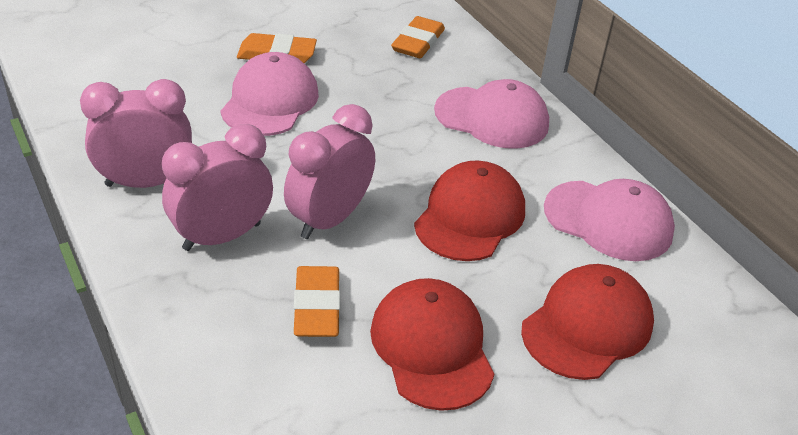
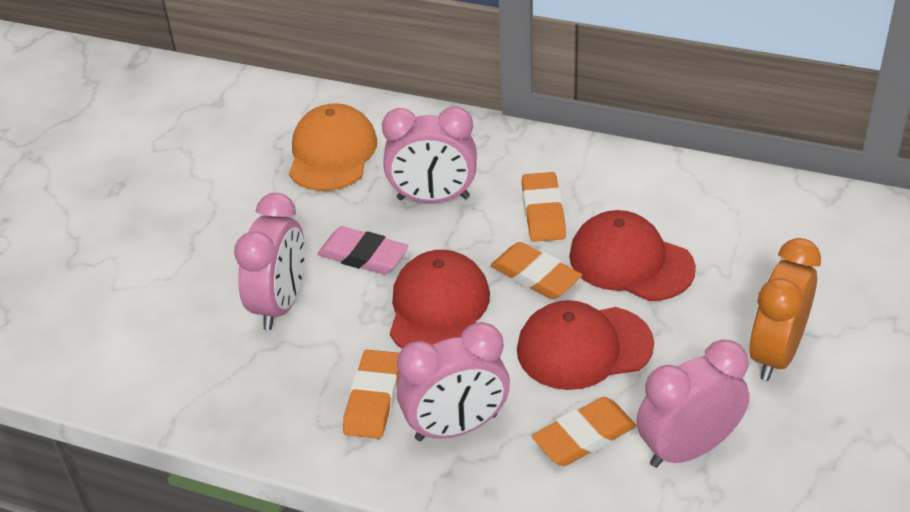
orange cap: none = 0 -> [289,103,377,191] = 1
orange clock: none = 0 -> [749,238,821,381] = 1
orange eraser: [237,33,317,63] [294,266,340,337] [391,16,445,58] = 3 -> [343,350,400,439] [490,242,582,299] [522,172,566,242] [532,397,637,466] = 4
pink cap: [220,52,319,136] [434,79,549,149] [544,179,675,261] = 3 -> none = 0
pink clock: [80,79,192,188] [162,124,273,251] [284,104,375,239] = 3 -> [234,193,305,330] [382,106,477,203] [397,322,510,441] [636,339,749,468] = 4
pink eraser: none = 0 -> [318,226,409,274] = 1

